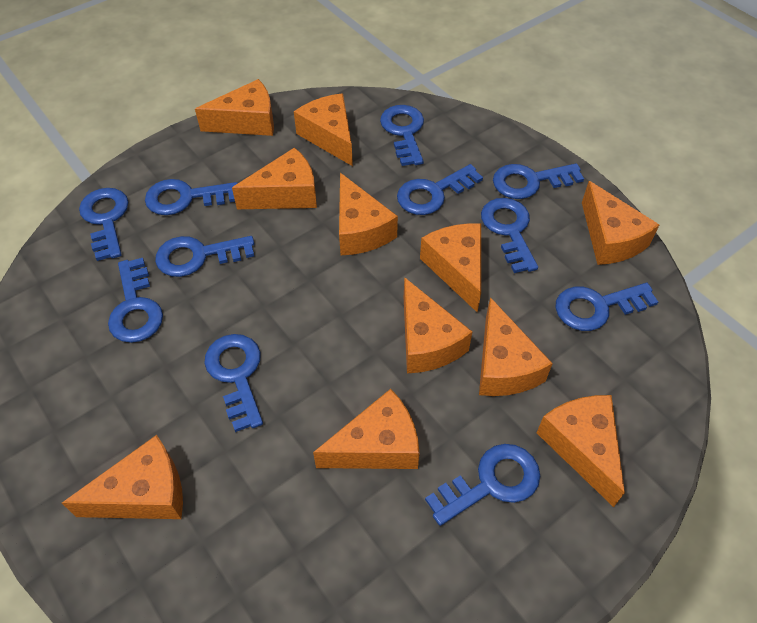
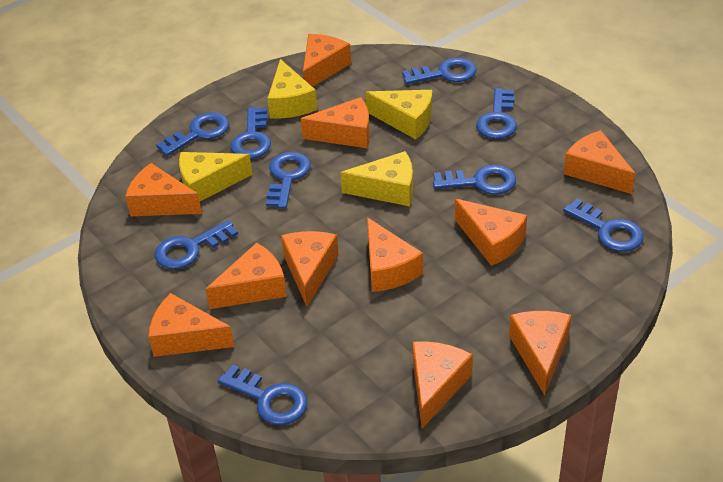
blue key: [79,188,129,261] [108,258,163,343] [145,179,238,215] [155,236,254,277] [204,334,263,432] [380,105,424,166] [397,164,483,215] [425,444,540,526] [481,198,538,273] [493,163,584,199] [556,283,658,331] = 11 -> [155,220,238,269] [156,112,229,156] [218,365,307,425] [230,107,271,159] [266,152,311,209] [402,58,477,84] [433,165,516,195] [476,88,517,139] [563,199,644,252] = 9
yellow cheese: none = 0 -> [179,152,253,202] [267,59,317,119] [340,151,413,207] [365,90,432,139] = 4

